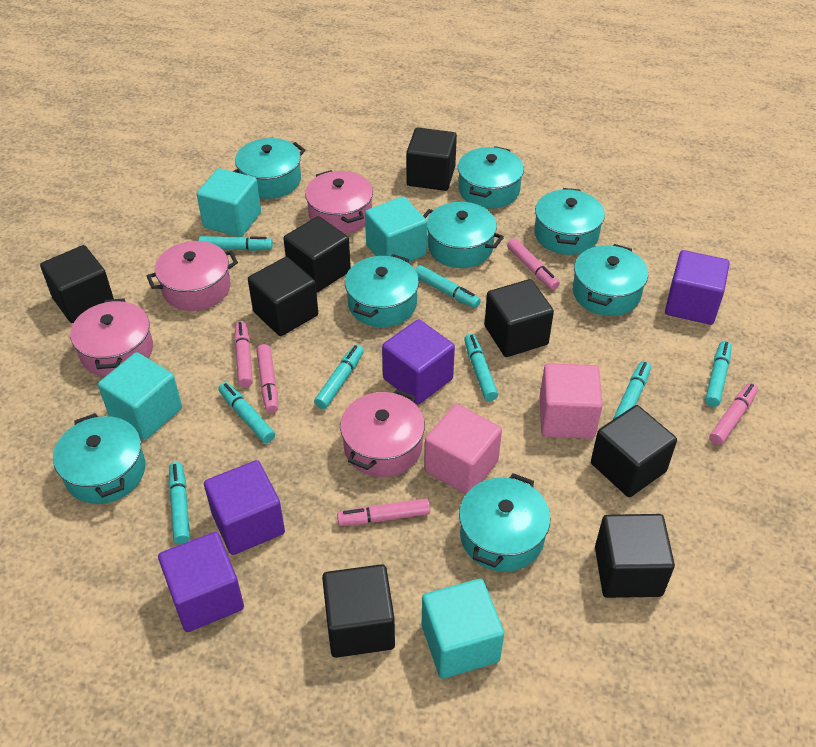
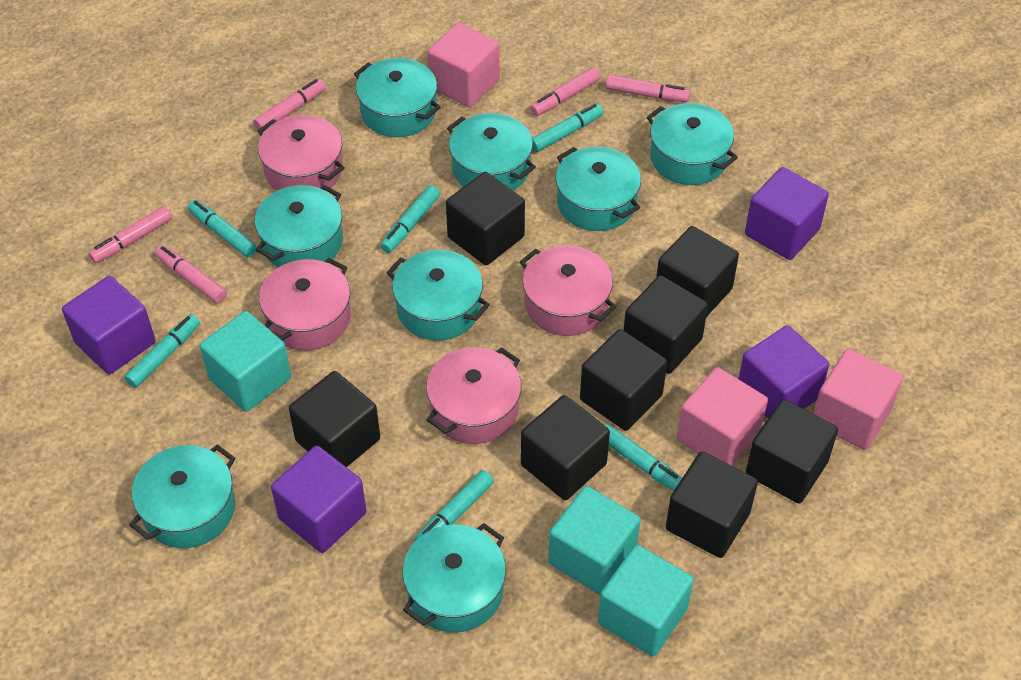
pink cube: [424,404,502,495] [540,363,603,439] = 2 -> [428,23,500,108] [677,367,768,466] [813,349,903,450] = 3
turquoise cube: [98,352,182,440] [197,168,261,237] [365,196,427,262] [422,579,504,679] = 4 -> [200,311,291,412] [548,486,640,594] [598,545,694,657] = 3
turquoise marker: [169,462,190,544] [198,236,273,251] [218,382,275,443] [314,345,364,409] [415,265,481,308] [464,334,498,401] [613,361,651,419] [705,341,732,407] = 8 -> [124,314,200,388] [188,200,257,257] [380,185,440,253] [414,470,494,542] [532,104,603,152] [605,424,682,491] = 6

